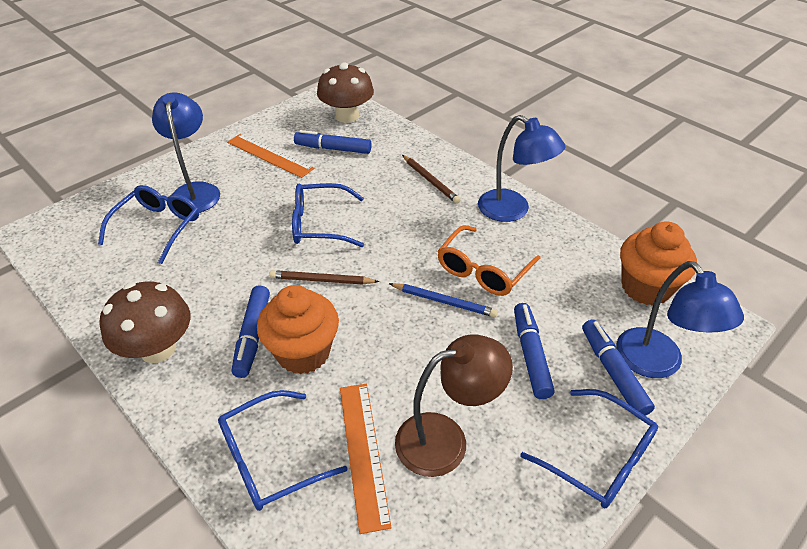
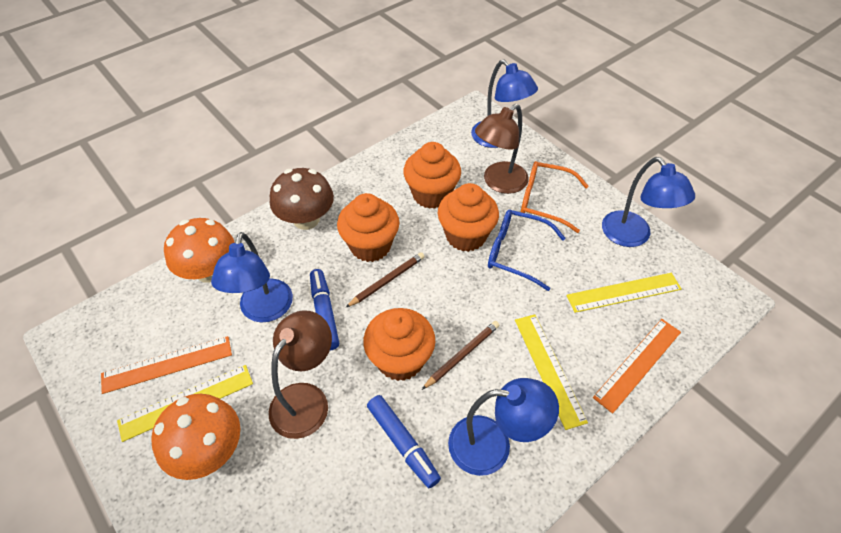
blue glasses: [98,185,199,264] [218,390,348,511] [292,183,364,247] [520,389,658,508] = 4 -> [488,210,566,291] = 1
blue lamp: [152,92,220,213] [478,115,565,222] [616,261,744,378] = 3 -> [211,232,293,322] [448,378,559,476] [471,59,538,148] [602,157,695,247] = 4
blue marker: [232,285,270,378] [294,130,372,154] [514,303,555,399] [582,319,655,416] = 4 -> [310,269,339,350] [367,395,441,488] = 2
blue pencil: [389,283,498,317] = 1 -> none = 0
brown lamp: [395,334,513,477] = 1 -> [269,310,332,439] [475,104,529,194] = 2
brown mushroom: [100,281,190,363] [317,62,374,123] = 2 -> [270,168,334,230] = 1
orange cupcake: [257,285,339,374] [620,221,697,306] = 2 -> [337,193,399,262] [363,308,435,381] [403,142,461,209] [438,183,499,252] = 4
orange mushroom: none = 0 -> [151,394,241,480] [164,218,235,283] = 2
yellow ruler: none = 0 -> [117,365,253,442] [515,314,588,430] [566,273,681,313] = 3

